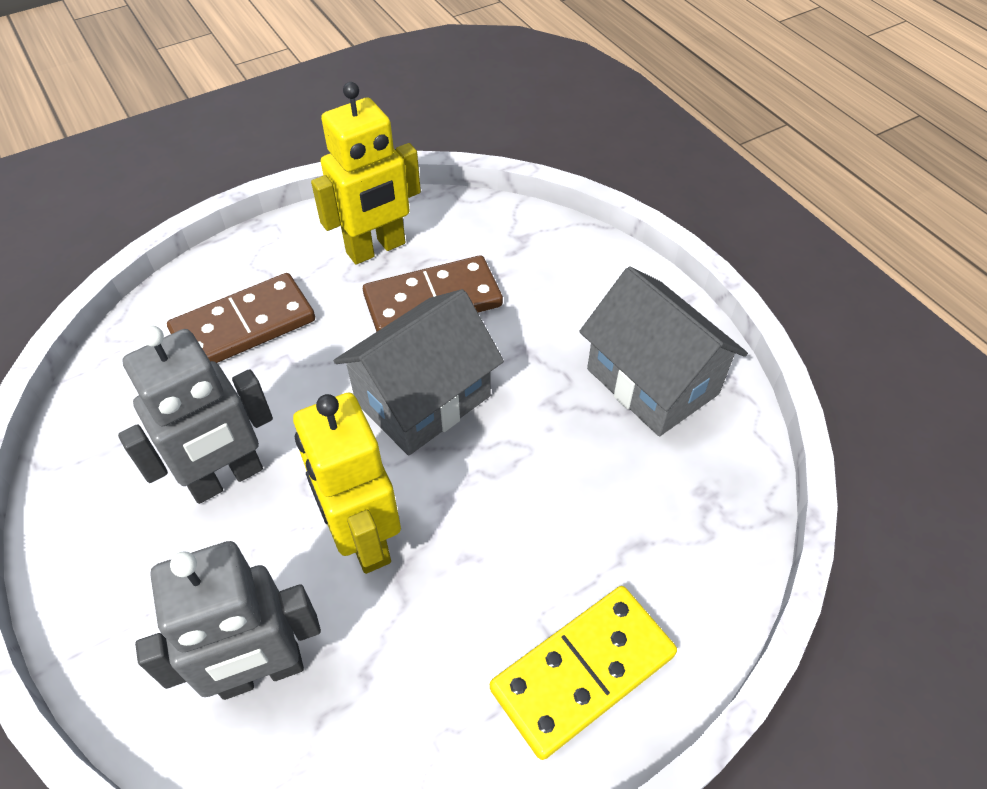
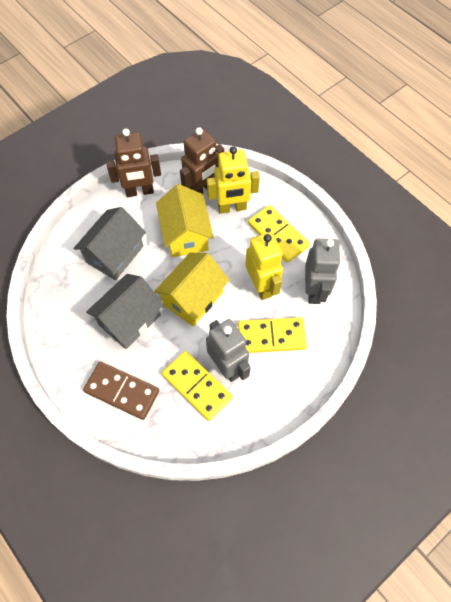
brown domino: [167,273,315,363] [363,255,503,332] = 2 -> [83,361,159,420] = 1
brown robot: none = 0 -> [106,129,161,197] [180,127,224,194] = 2
yellow domino: [490,586,677,760] = 1 -> [162,351,233,421] [238,317,307,353] [248,205,310,263] = 3
yellow house: none = 0 -> [154,253,229,326] [156,184,214,257] = 2

